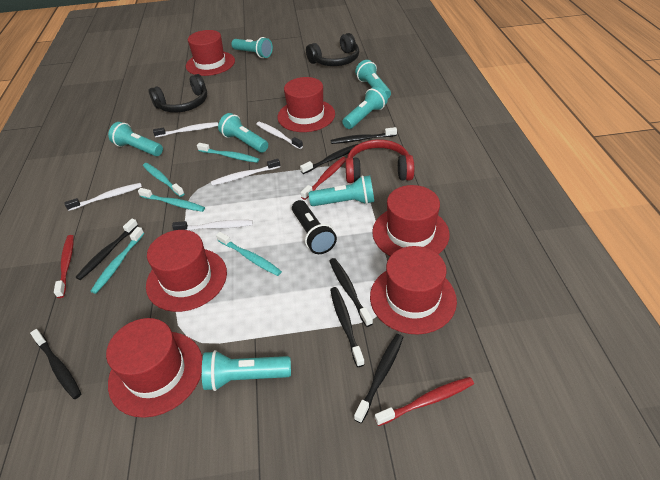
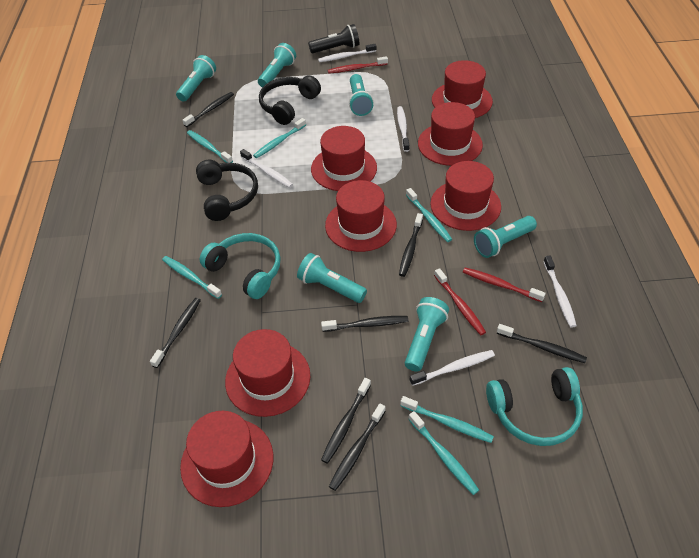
red hat: [106,318,202,418] [146,230,227,312] [186,30,235,76] [277,77,335,132] [370,246,457,335] [372,185,450,256] = 6 -> [180,411,273,507] [225,329,310,417] [311,126,377,191] [325,180,397,252] [418,102,483,166] [430,161,501,231] [432,60,493,118] = 7
red headphones: [345,139,414,183] = 1 -> none = 0
turquoise flashlight: [108,122,163,156] [202,350,291,391] [218,113,268,153] [231,37,273,58] [309,175,374,206] [342,86,388,129] [355,60,391,98] = 7 -> [176,55,216,102] [258,43,296,87] [297,253,367,303] [349,74,374,116] [405,297,449,372] [474,216,537,258] = 6
turquoise headphones: none = 0 -> [200,233,281,299] [486,367,583,446] = 2
turquoise toothbrush: [91,227,144,294] [138,188,205,212] [143,163,185,197] [197,143,259,163] [216,232,282,276] = 5 -> [162,256,222,299] [187,130,233,163] [253,118,306,158] [400,396,494,443] [406,188,452,242] [409,411,479,495] = 6

